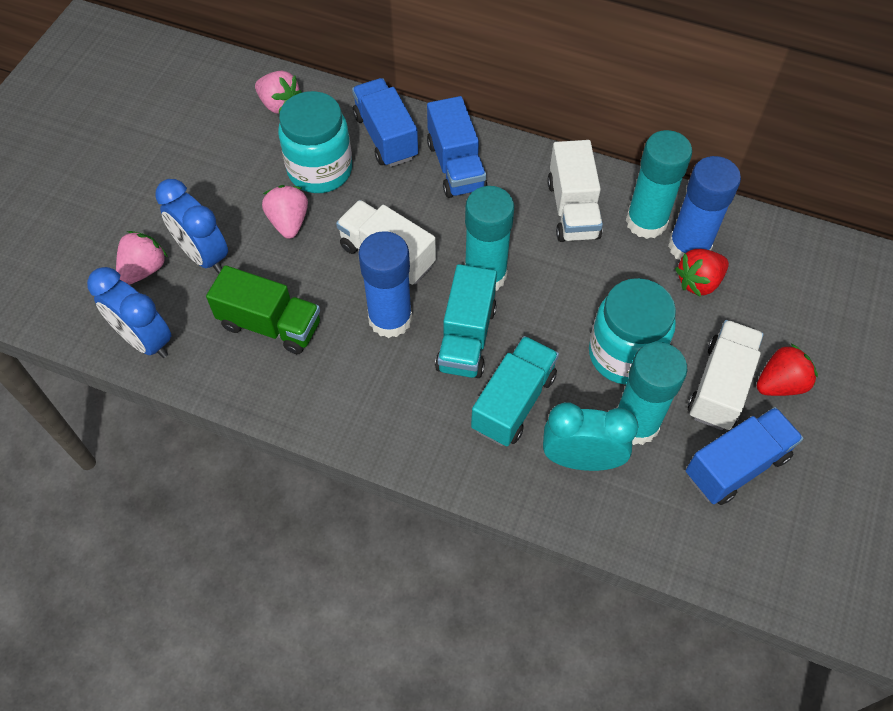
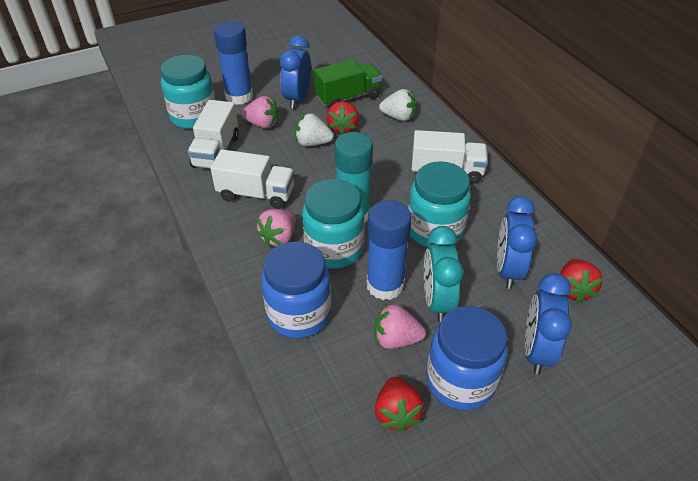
blue clock: [87,267,171,358] [155,179,228,273] = 2 -> [280,35,311,109] [497,196,537,289] [525,273,572,374] = 3
blue jar: none = 0 -> [261,241,331,339] [427,306,508,410] = 2
blue truck: [352,78,418,167] [427,96,487,198] [686,407,803,505] = 3 -> none = 0
red strawberry: [675,249,729,297] [757,344,818,396] = 2 -> [326,101,359,135] [375,377,424,433] [560,259,603,303] = 3
turquoise glue stick: [465,186,514,291] [617,342,687,445] [626,130,692,239] = 3 -> [334,132,373,222] = 1
turquoise jar: [278,91,352,193] [589,278,676,385] = 2 -> [161,55,215,129] [302,179,365,269] [408,161,471,247] = 3
turquoise truck: [435,264,497,378] [471,336,559,446] = 2 -> none = 0
white strawberry: none = 0 -> [295,113,334,146] [379,89,416,121] = 2

